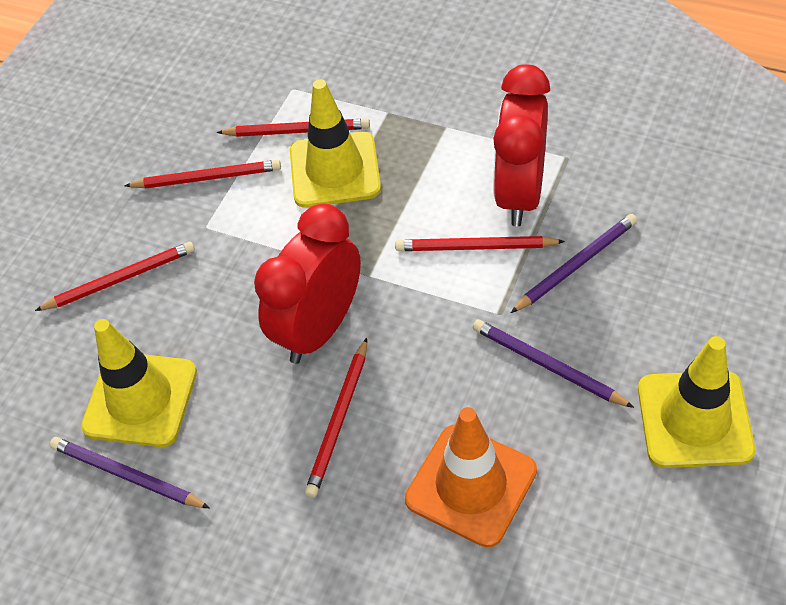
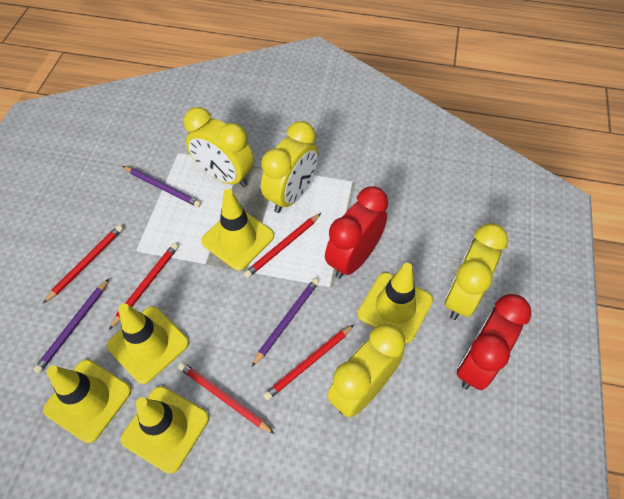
orange traffic cone: [405,407,537,548] = 1 -> none = 0
yellow clock: none = 0 -> [184,107,254,187] [261,121,318,213] [327,324,406,418] [445,223,508,320] = 4
yellow traffic cone: [81,319,197,447] [290,79,381,208] [638,336,755,468] = 3 -> [43,359,131,443] [107,303,189,384] [121,386,209,474] [201,189,274,271] [358,263,433,343] = 5

